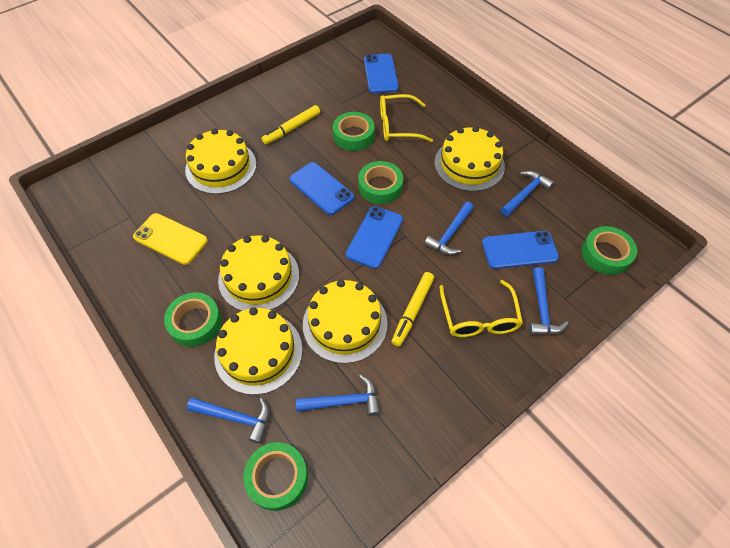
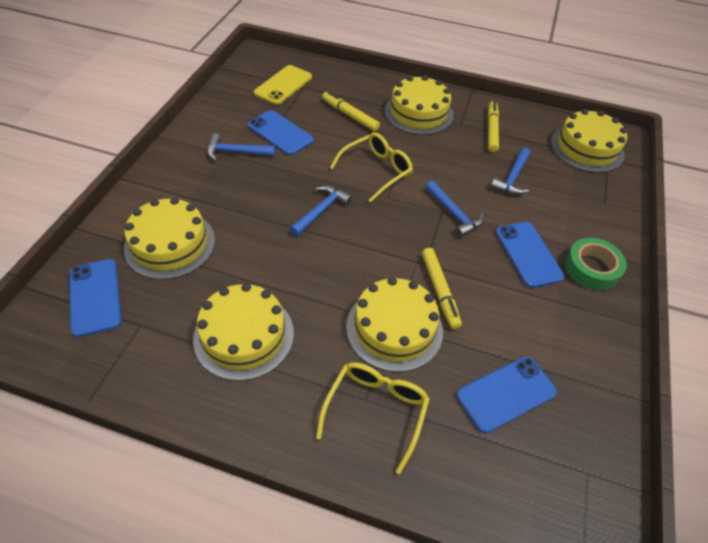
blue hammer: [187,398,269,444] [296,375,380,416] [424,202,474,255] [501,171,554,216] [529,267,569,335] = 5 -> [207,133,275,161] [290,185,352,236] [425,181,484,238] [491,148,530,195] = 4
green tape: [164,292,222,347] [243,442,308,511] [333,112,375,151] [358,161,403,204] [581,226,637,275] = 5 -> [565,238,627,291] = 1
yellow marker: [261,105,320,144] [392,272,434,346] = 2 -> [322,91,380,131] [422,248,462,329] [488,101,499,152] = 3

